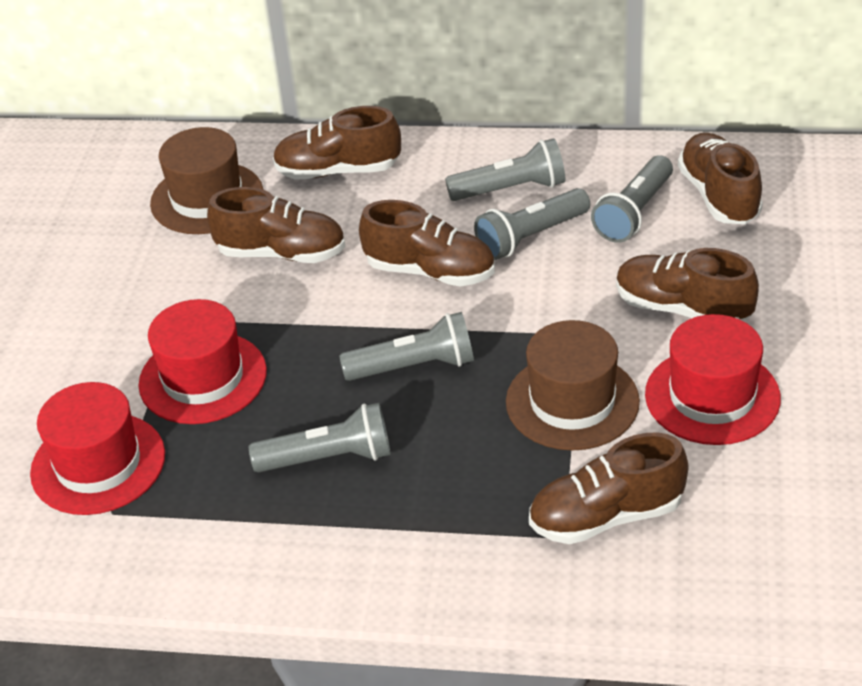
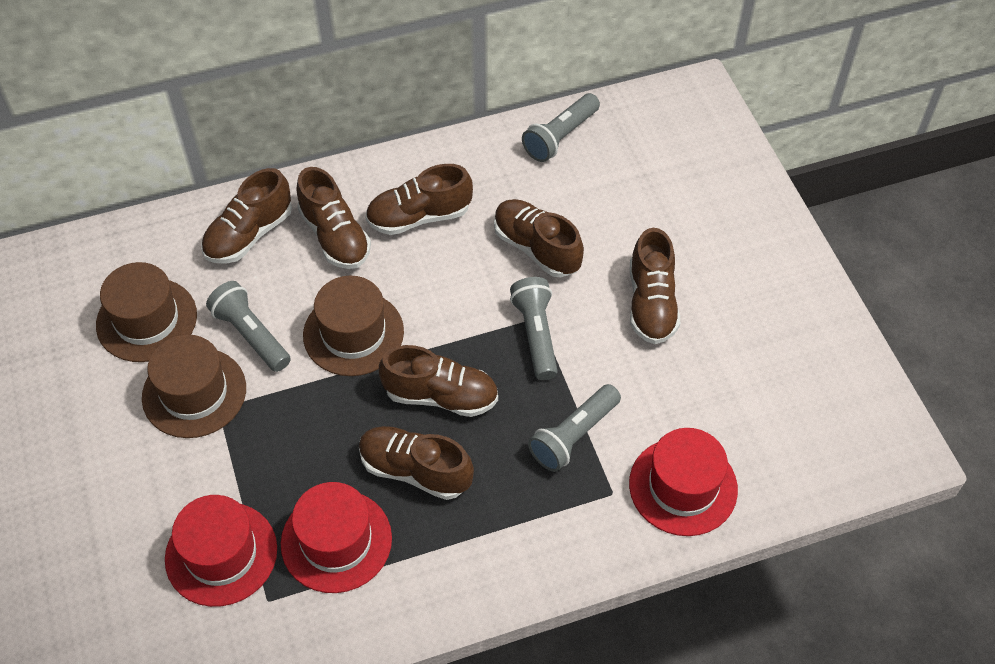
brown hat: [150,127,263,234] [506,320,640,451] = 2 -> [96,262,197,362] [142,334,246,438] [303,276,404,376] = 3
brown shoe: [207,187,345,263] [273,106,401,180] [359,200,495,286] [529,433,688,544] [616,248,759,321] [678,133,763,224] = 6 -> [201,168,292,264] [296,167,371,269] [359,426,474,500] [365,164,473,235] [379,345,498,417] [494,199,584,278] [630,228,680,344] = 7
grey flashlight: [249,403,391,472] [339,312,474,381] [445,138,565,201] [474,188,590,260] [591,155,673,243] = 5 -> [206,281,291,372] [510,277,558,380] [522,93,600,162] [528,384,621,472] = 4

